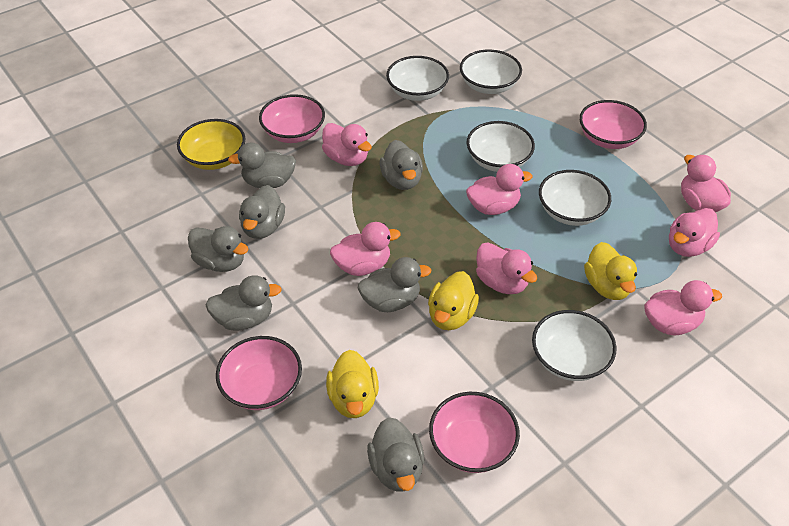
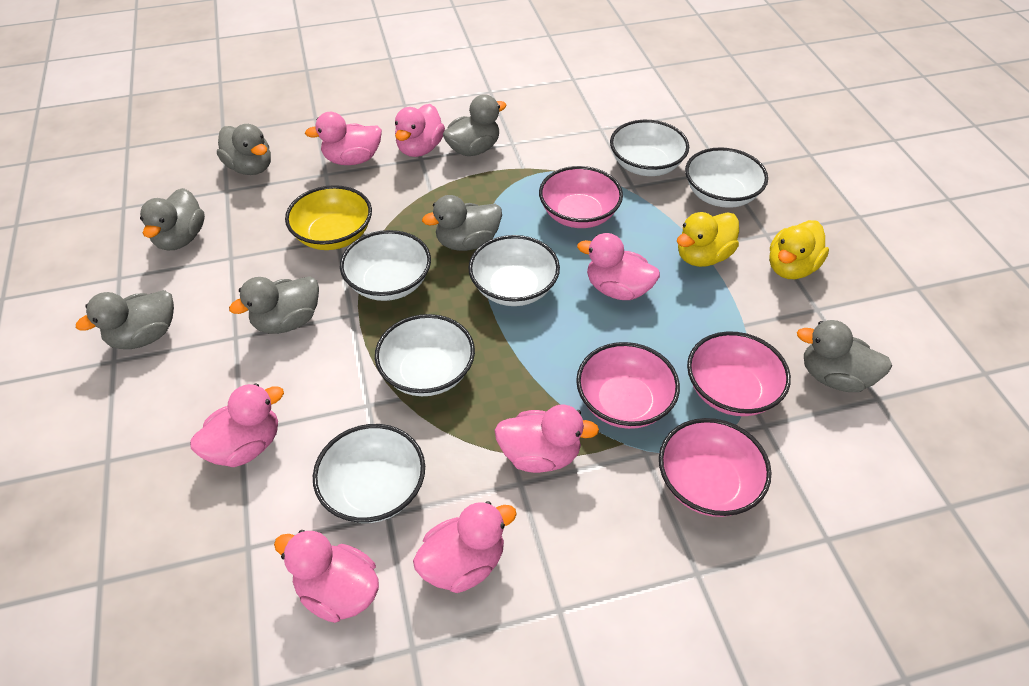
white bowl: [386,56,449,101] [460,50,522,94] [466,121,535,172] [532,310,617,381] [539,170,611,226] = 5 -> [313,424,425,523] [340,230,431,301] [375,314,475,396] [468,235,560,306] [610,120,689,176] [685,147,768,208] = 6
yellow duck: [326,350,379,418] [428,271,479,330] [584,242,637,300] = 3 -> [677,212,739,267] [769,220,829,279] = 2

